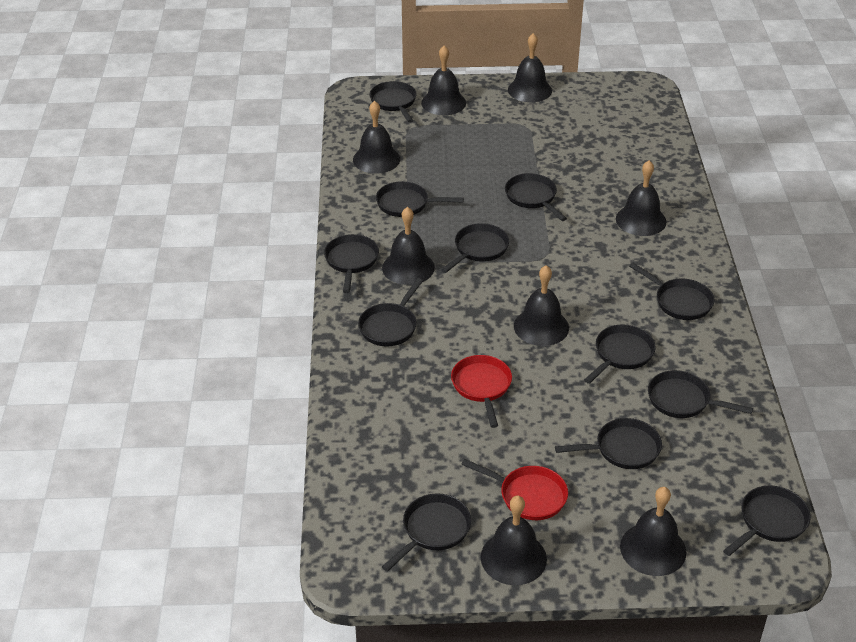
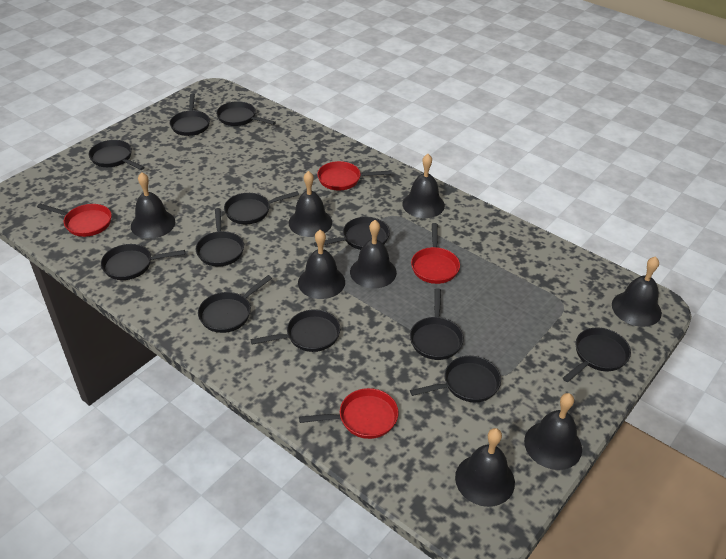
red pan: [451,355,512,428] [461,459,568,520] = 2 -> [37,204,112,237] [299,388,399,439] [317,161,390,191] [411,223,460,284] = 4

